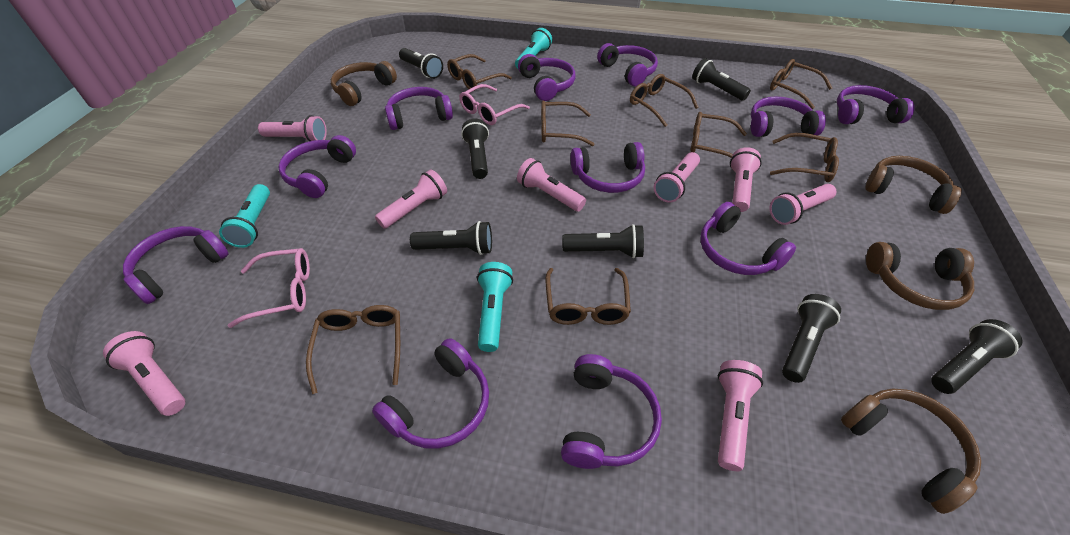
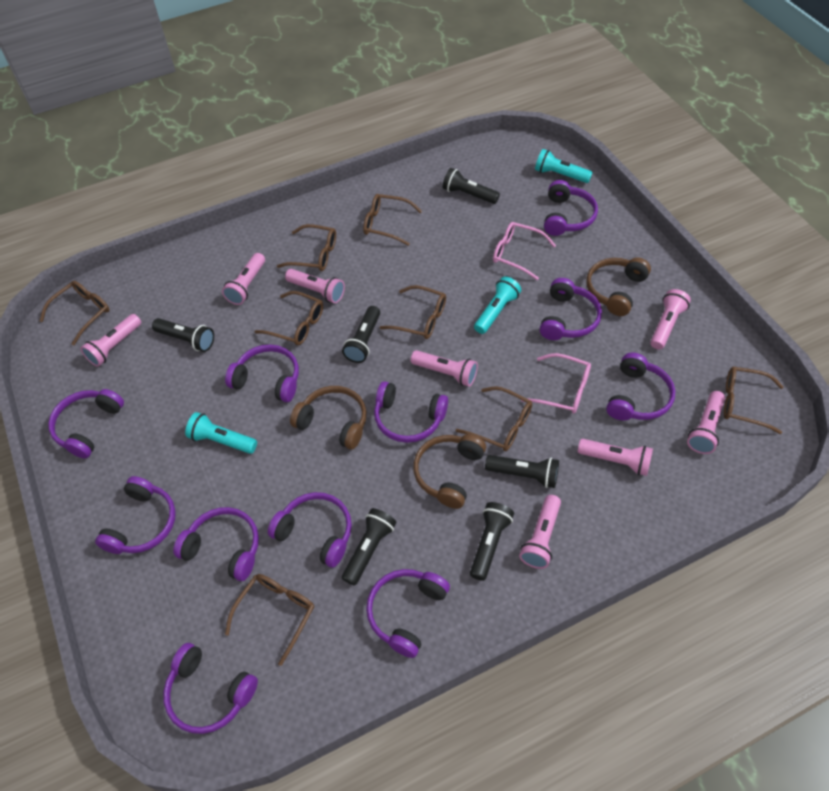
black flashlight: [399,48,443,79] [410,221,492,255] [461,119,489,179] [562,224,644,258] [692,58,751,101] [782,294,841,383] [931,319,1022,394] = 7 -> [152,318,214,352] [342,306,380,363] [342,508,396,586] [443,168,500,204] [470,502,514,581] [485,455,559,488] = 6
brown headphones: [331,61,397,106] [841,388,981,514] [865,156,962,214] [866,242,974,310] = 4 -> [290,386,367,450] [413,434,486,509] [586,257,651,316] = 3

